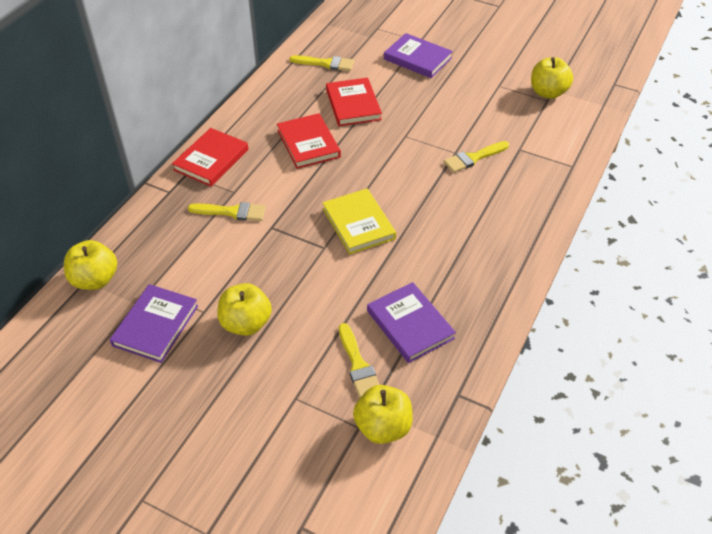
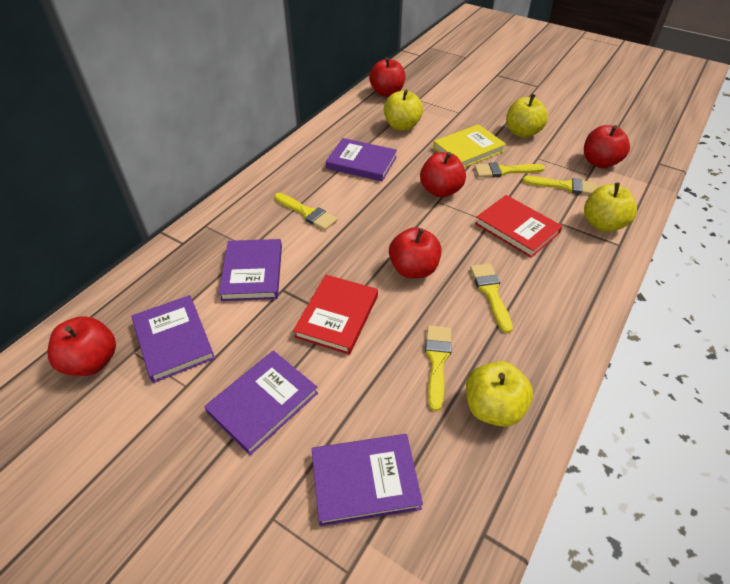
purple book: [110,284,198,363] [367,282,456,363] [384,33,453,78] = 3 -> [132,295,215,383] [204,351,318,455] [219,239,282,301] [312,434,423,526] [326,138,397,181] = 5
red apple: none = 0 -> [48,316,116,376] [369,57,405,97] [389,227,442,278] [420,152,466,197] [584,125,630,168] = 5
red book: [172,128,249,187] [277,113,341,169] [326,77,382,126] = 3 -> [293,275,378,355] [475,195,562,258] = 2
yellow brush: [188,202,266,221] [290,55,354,71] [339,323,380,398] [444,141,509,173] = 4 -> [274,193,338,230] [425,325,452,411] [470,263,513,333] [474,162,545,177] [523,176,597,195] = 5

